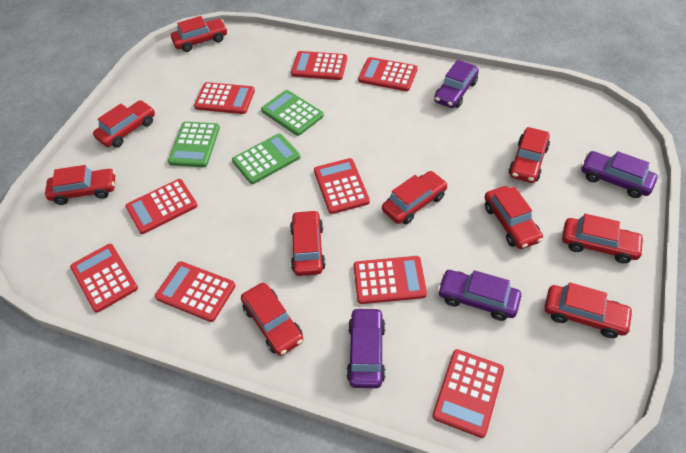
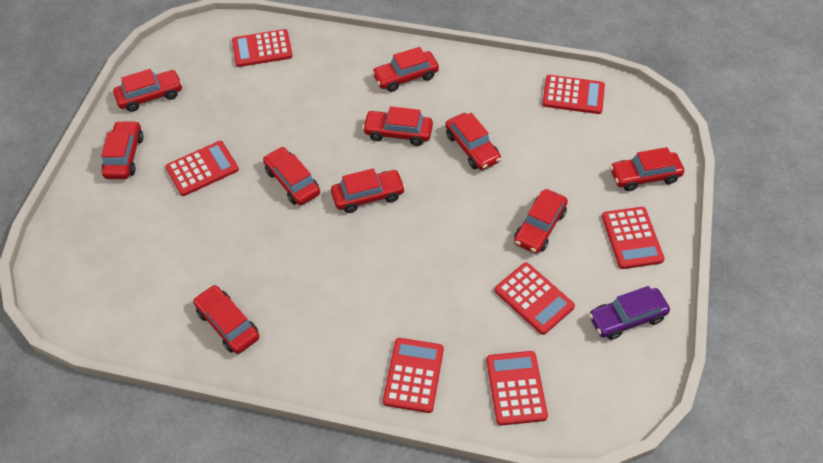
green calculator: [168,122,220,167] [232,133,300,184] [261,90,324,136] = 3 -> none = 0
purple car: [347,307,385,388] [434,60,479,108] [437,270,521,321] [581,151,657,198] = 4 -> [589,286,670,340] = 1
red calculator: [70,244,138,313] [125,179,198,234] [155,261,236,322] [194,82,255,114] [291,51,347,80] [314,158,370,214] [354,256,427,304] [358,57,418,91] [432,349,504,438] = 9 -> [165,141,239,196] [232,29,293,67] [383,338,444,413] [486,351,548,426] [495,263,575,335] [542,75,605,114] [602,207,664,269] = 7

